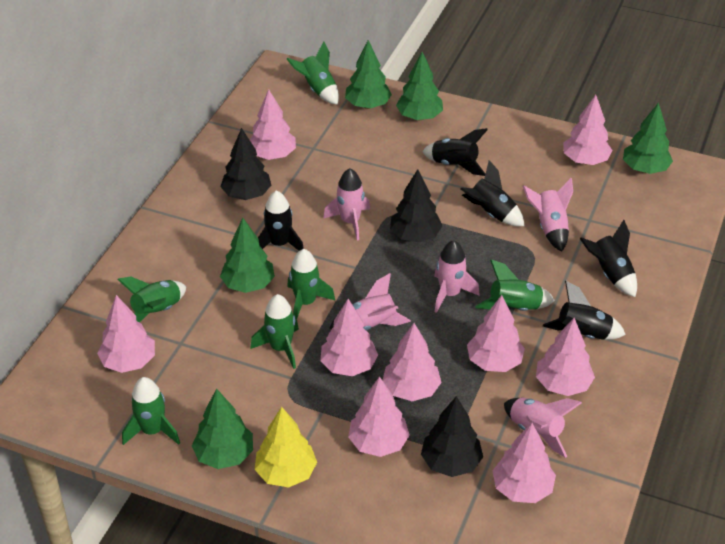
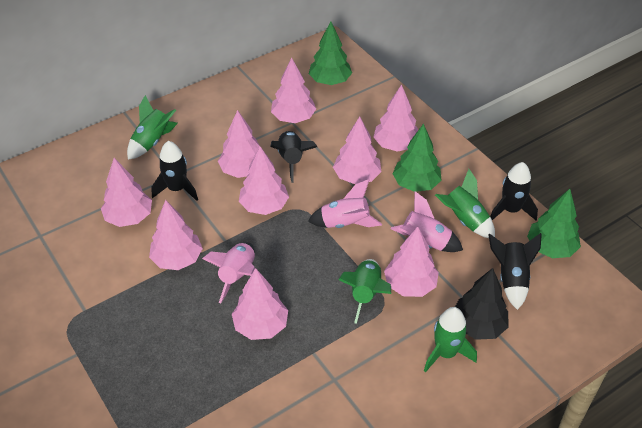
black rocket: [258,190,304,251] [422,128,488,176] [461,160,525,226] [543,281,626,340] [580,220,637,297] = 5 -> [151,141,198,201] [271,131,317,183] [488,233,542,310] [490,162,538,220] = 4
black tree: [220,128,271,200] [390,169,442,242] [421,396,483,477] = 3 -> [455,268,509,340] = 1
green rocket: [117,277,186,323] [122,377,180,445] [250,294,299,369] [287,41,339,105] [287,249,335,320] [475,259,555,311] = 6 -> [127,95,178,160] [338,259,391,324] [424,307,477,372] [435,169,495,238] = 4
green tree: [192,388,253,469] [220,218,275,293] [345,40,392,109] [396,52,443,120] [623,102,673,174] = 5 -> [309,21,352,85] [392,123,442,192] [527,189,581,258] = 3
pink rocket: [323,168,370,240] [329,273,411,330] [434,240,480,313] [504,397,582,458] [523,178,573,252] = 5 -> [202,242,255,303] [308,179,382,228] [390,191,463,252] = 3
yellow tree: [255,407,317,488] = 1 -> none = 0

